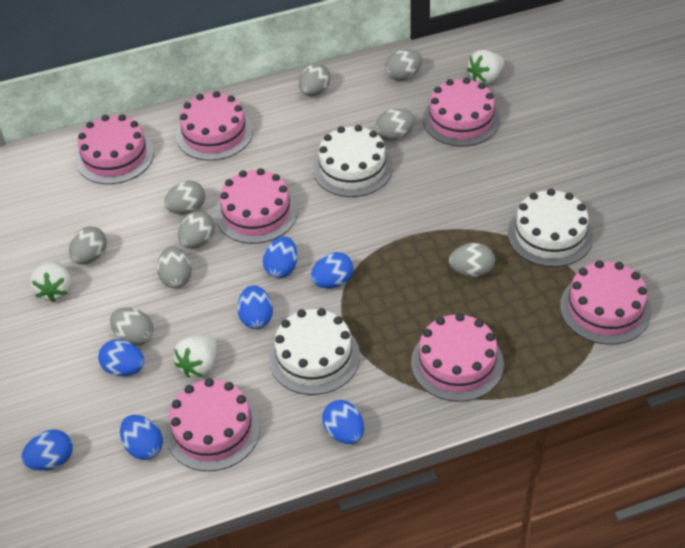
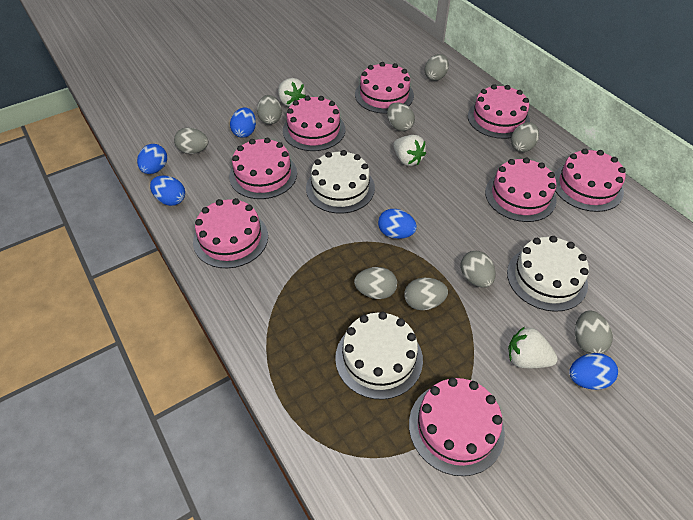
blue egg: [21,430,73,471] [98,339,144,376] [120,415,163,460] [237,285,273,329] [263,236,298,278] [311,252,353,288] [322,400,364,444] = 7 -> [137,144,167,174] [150,176,185,206] [230,108,256,138] [378,209,417,239] [569,353,618,390] = 5
pink cake: [76,114,154,184] [165,378,261,471] [176,91,253,160] [216,168,298,244] [411,313,504,402] [423,77,500,146] [560,260,651,345] = 7 -> [193,198,268,268] [229,138,297,199] [283,95,345,151] [355,62,414,114] [409,378,505,476] [468,84,530,139] [485,158,557,222] [554,149,626,212] = 8

